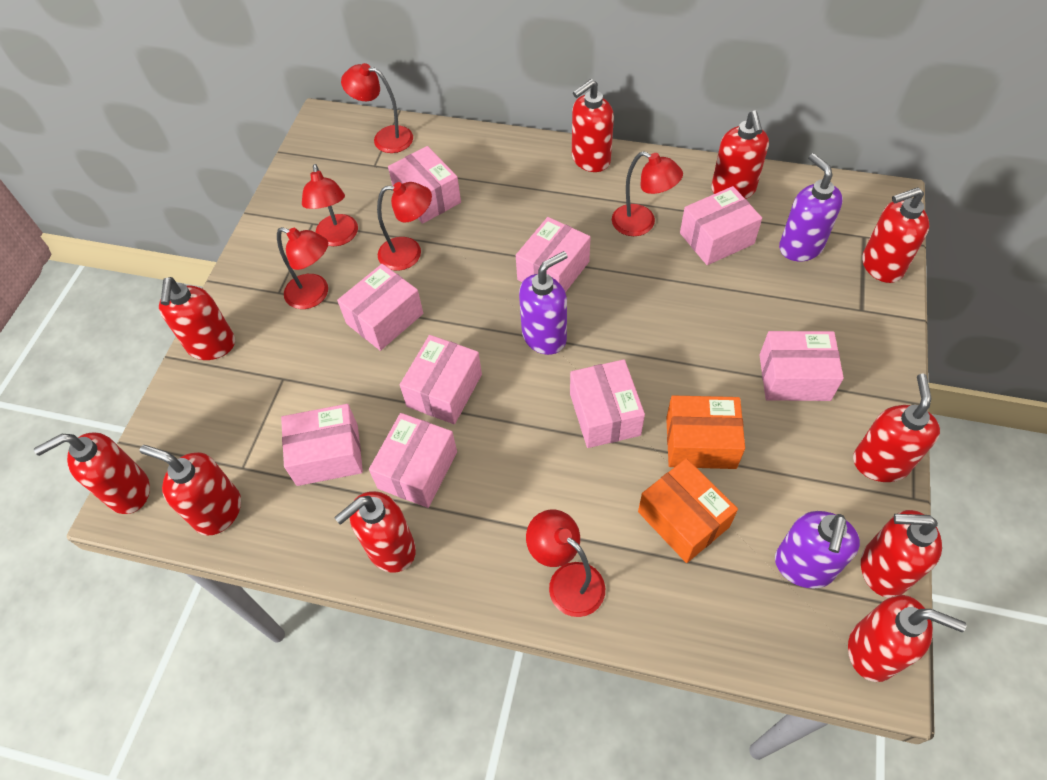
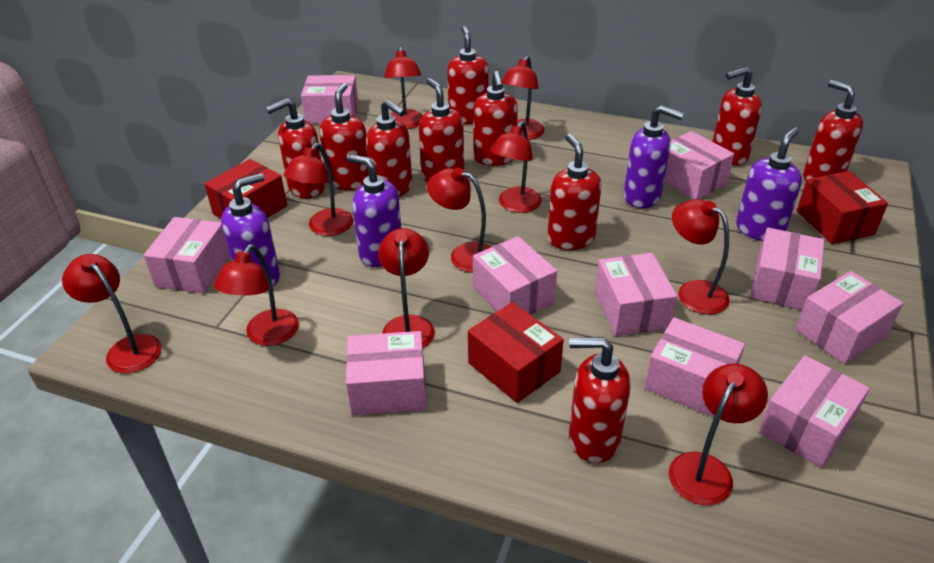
orange box: [638,458,738,563] [666,395,745,469] = 2 -> none = 0
pink box: [281,404,363,486] [337,264,423,351] [369,413,457,508] [388,146,461,224] [400,335,482,424] [516,217,591,292] [570,359,645,448] [680,186,762,265] [760,331,844,401] = 9 -> [143,217,230,293] [301,75,359,124] [346,331,426,416] [473,236,557,315] [595,253,677,336] [644,317,745,417] [664,131,734,199] [750,228,824,310] [759,356,870,468] [796,271,903,364] = 10
purple soap dispenser: [519,251,568,355] [775,511,860,589] [779,153,843,261] = 3 -> [221,173,280,287] [346,154,401,267] [624,105,684,208] [736,127,802,241] = 4
red box: none = 0 -> [204,159,287,219] [468,302,564,403] [797,171,888,244] = 3
red lamp: [277,227,328,309] [302,164,358,246] [341,63,413,153] [377,182,432,271] [526,509,605,617] [612,151,683,236] = 6 -> [62,254,162,373] [214,244,299,346] [284,143,353,236] [378,228,435,348] [384,46,423,129] [427,167,491,273] [490,121,542,213] [502,56,545,140] [669,364,768,505] [672,199,730,315] = 10

